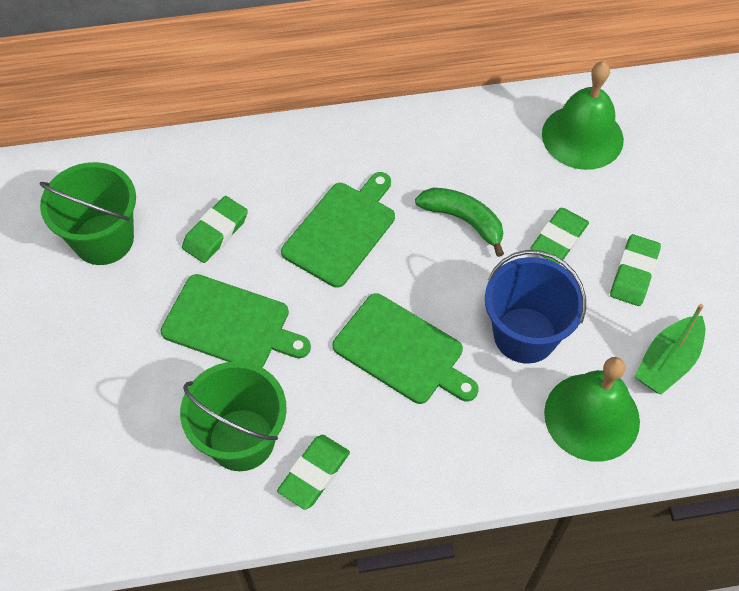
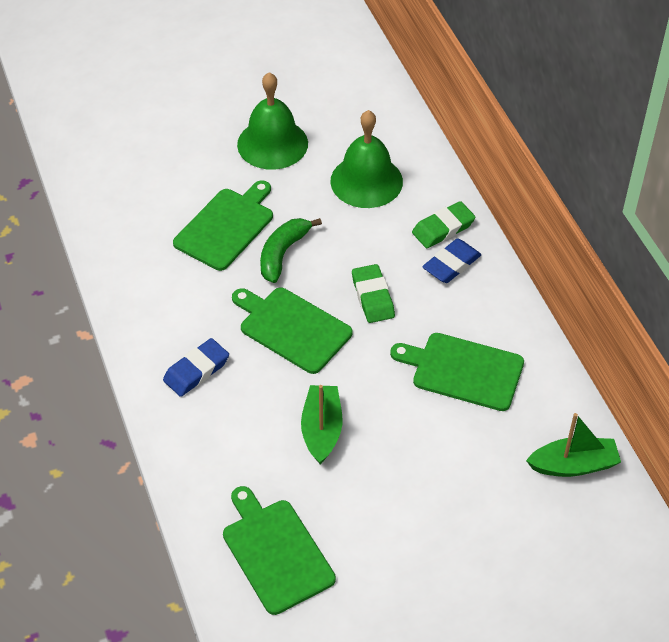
blue bucket: [485,250,586,363] = 1 -> none = 0
blue eraser: none = 0 -> [163,338,229,397] [422,239,481,283] = 2
green boat: [635,304,705,395] = 1 -> [301,385,343,464] [526,413,621,477] = 2
green bucket: [39,162,136,265] [180,361,287,471] = 2 -> none = 0
green cutting board: [161,274,311,367] [281,172,395,288] [333,293,479,404] = 3 -> [173,180,273,271] [223,486,336,615] [232,287,353,374] [390,333,524,411] = 4
green eraser: [182,196,248,263] [277,435,350,510] [530,208,589,264] [610,234,661,306] = 4 -> [352,264,395,323] [412,201,476,248] = 2

